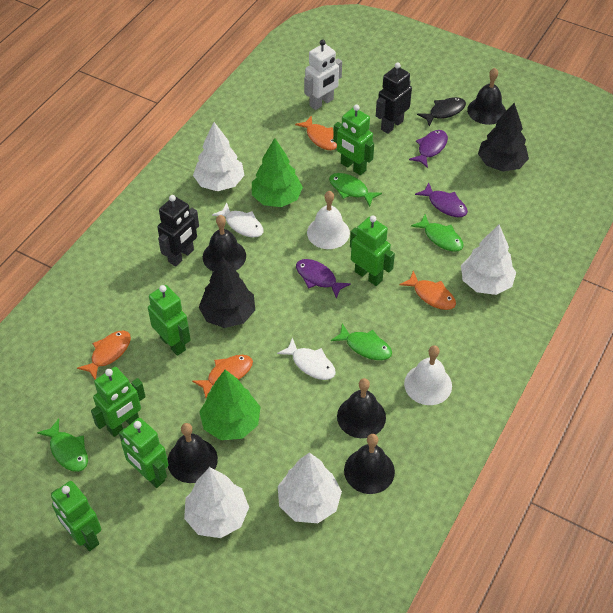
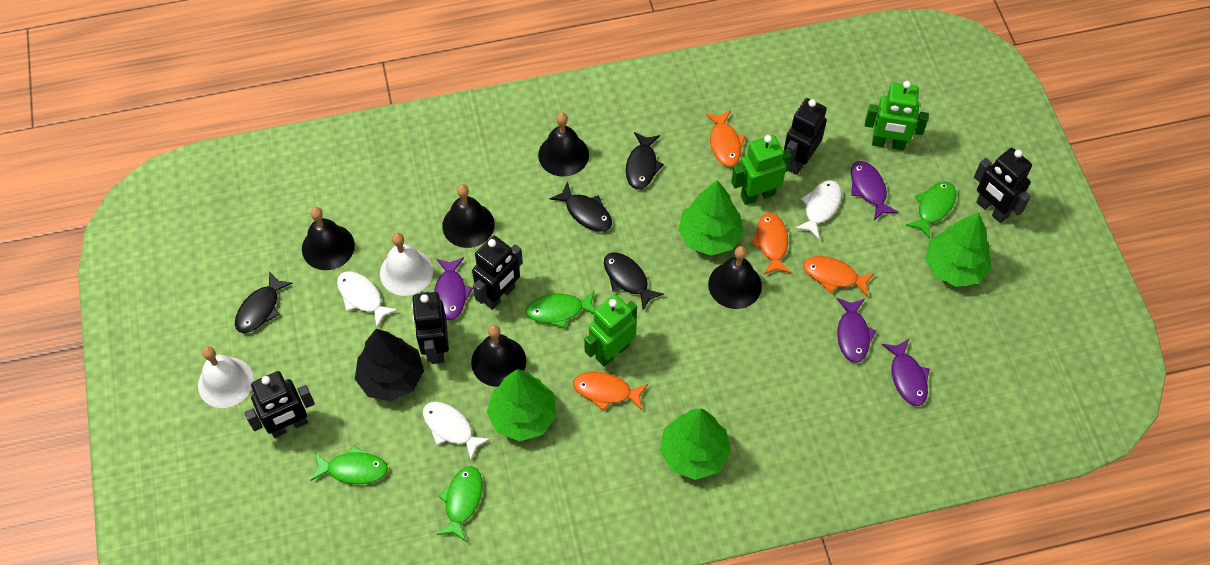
black fish: [417,97,466,126] = 1 -> [235,271,293,333] [549,182,612,232] [604,252,664,310] [626,132,664,189] = 4
black robot: [157,195,199,266] [376,62,412,134] = 2 -> [244,371,315,438] [412,292,449,364] [472,236,523,310] [784,98,827,175] [974,148,1032,223] = 5
black tree: [199,257,255,328] [478,103,529,171] = 2 -> [355,329,424,402] = 1
green robot: [51,481,101,552] [91,367,146,437] [119,418,168,488] [148,285,191,356] [333,104,374,175] [350,216,395,286] = 6 -> [584,295,637,367] [731,135,792,205] [865,81,929,150] = 3
green tree: [199,369,261,440] [252,138,303,207] = 2 -> [487,369,557,441] [660,409,731,480] [678,180,744,256] [925,212,992,287] = 4
purple fish: [296,259,351,299] [409,130,448,168] [415,182,468,217] = 3 -> [434,257,473,320] [837,298,876,363] [851,161,898,220] [882,339,930,406] = 4
white fish: [212,202,263,238] [277,337,336,380] = 2 -> [337,271,398,327] [423,402,491,460] [794,180,842,240] = 3
white robot: [304,39,342,110] = 1 -> none = 0
white tree: [184,467,249,538] [193,122,245,191] [278,452,342,523] [461,224,516,295] = 4 -> none = 0

